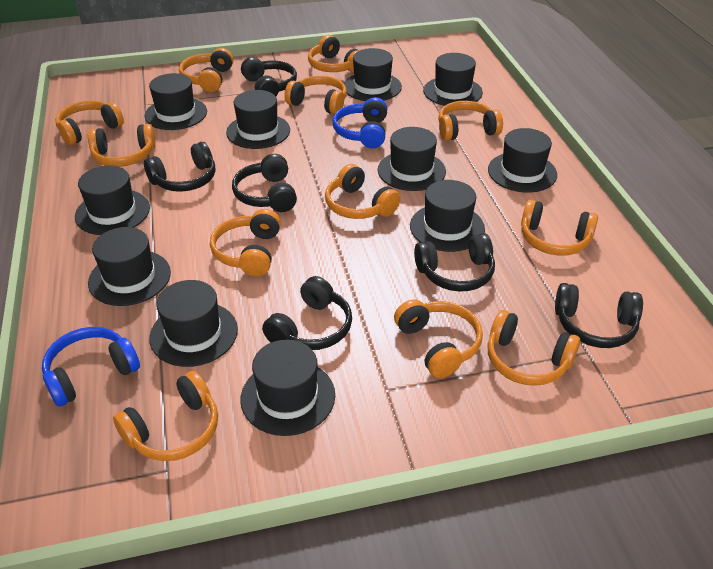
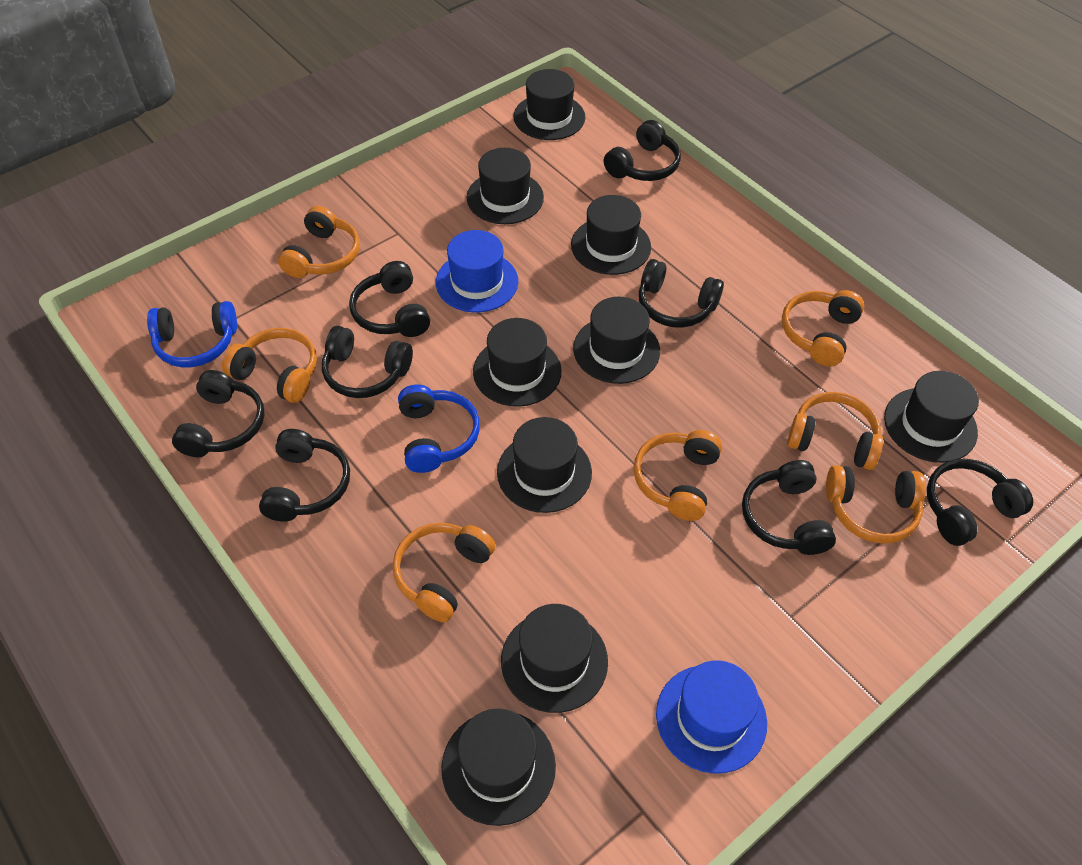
black hat: [75,166,150,235] [88,227,171,306] [145,73,207,130] [149,280,238,367] [226,90,290,149] [241,340,335,436] [344,48,402,101] [378,127,446,191] [410,180,485,252] [423,53,483,106] [488,128,557,193] = 11 -> [441,709,556,826] [467,148,544,224] [473,318,562,407] [497,417,592,513] [501,604,608,713] [514,69,585,140] [571,195,651,275] [573,297,660,384] [884,371,979,463] = 9
black headphones: [144,142,215,192] [232,154,297,212] [241,57,297,96] [262,276,352,350] [414,233,495,292] [555,283,643,348] = 6 -> [172,370,265,457] [259,429,350,521] [322,326,413,398] [349,261,430,337] [604,120,681,181] [639,259,724,328] [742,460,836,555] [927,459,1033,546] = 8
blue hat: none = 0 -> [436,230,518,313] [656,660,767,774] = 2
orange headphones: [55,101,124,145] [88,124,156,167] [113,371,218,461] [179,48,234,92] [210,209,281,276] [284,76,347,115] [308,35,359,73] [325,164,400,219] [394,299,483,378] [438,101,503,141] [488,310,580,386] [521,200,598,256] = 12 -> [222,328,317,403] [278,206,360,278] [393,523,496,622] [633,430,722,521] [782,290,864,366] [787,392,883,470] [826,465,926,543] = 7

